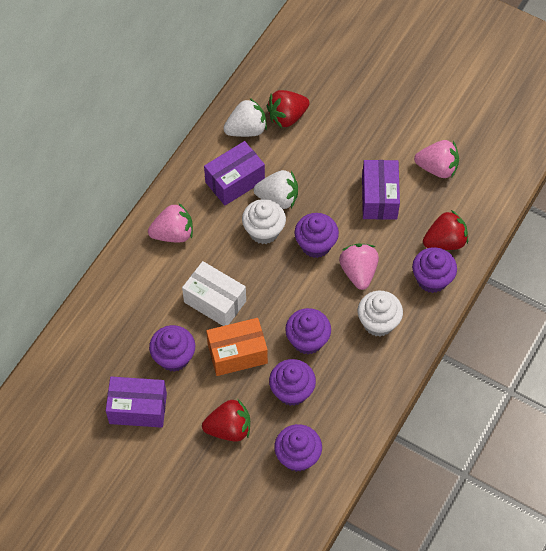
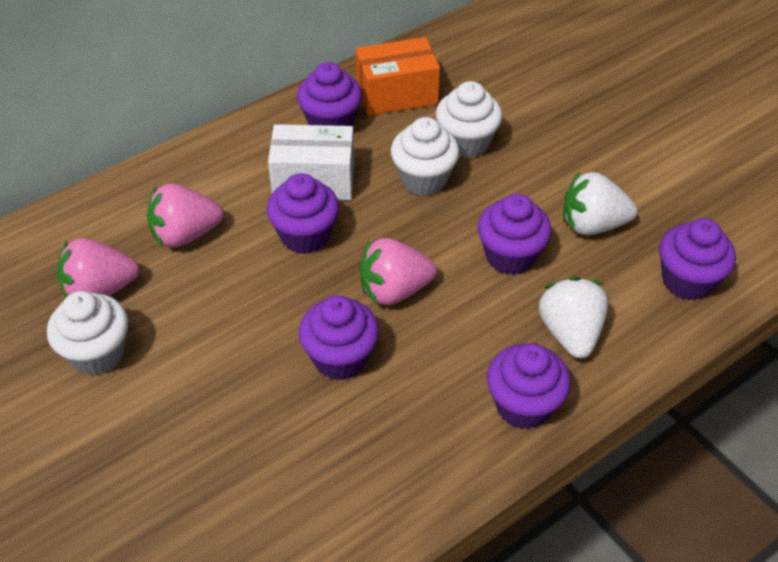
purple box: [106,377,167,428] [204,141,265,205] [362,160,400,220] = 3 -> none = 0
red strawberry: [202,399,250,442] [267,90,310,128] [423,210,468,250] = 3 -> none = 0
white cupcake: [242,199,286,244] [358,291,403,336] = 2 -> [47,291,129,376] [391,117,460,196] [436,81,502,158] = 3

